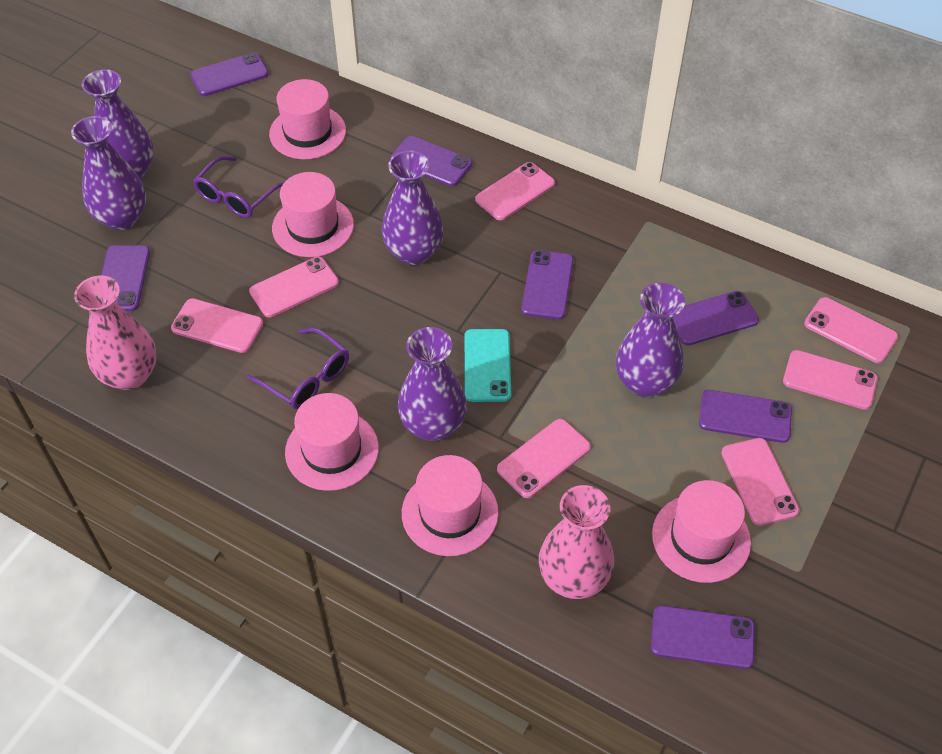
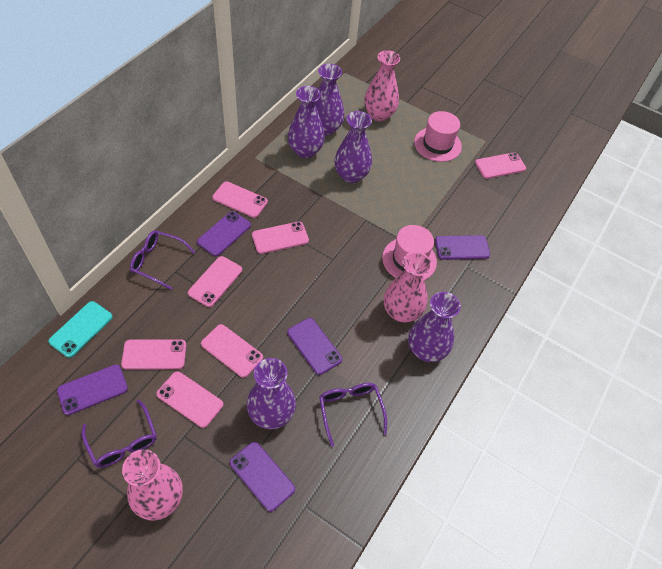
pink hat: [269,79,346,159] [272,172,354,257] [285,393,379,491] [402,455,499,556] [652,480,751,583] = 5 -> [382,225,437,280] [414,111,462,162] = 2
pink vase: [74,276,157,390] [539,485,614,599] = 2 -> [122,449,183,521] [364,50,400,121] [384,252,432,322] = 3
purple glasses: [193,156,284,218] [247,328,349,409] = 2 -> [82,400,157,468] [130,230,195,290] [319,383,387,447] = 3
purple phone: [101,245,150,311] [191,52,268,96] [391,136,472,186] [521,250,573,320] [651,605,755,669] [673,291,759,345] [699,390,792,443] = 7 -> [57,365,128,415] [197,211,251,256] [230,442,295,512] [287,318,342,375] [435,235,490,260] = 5

